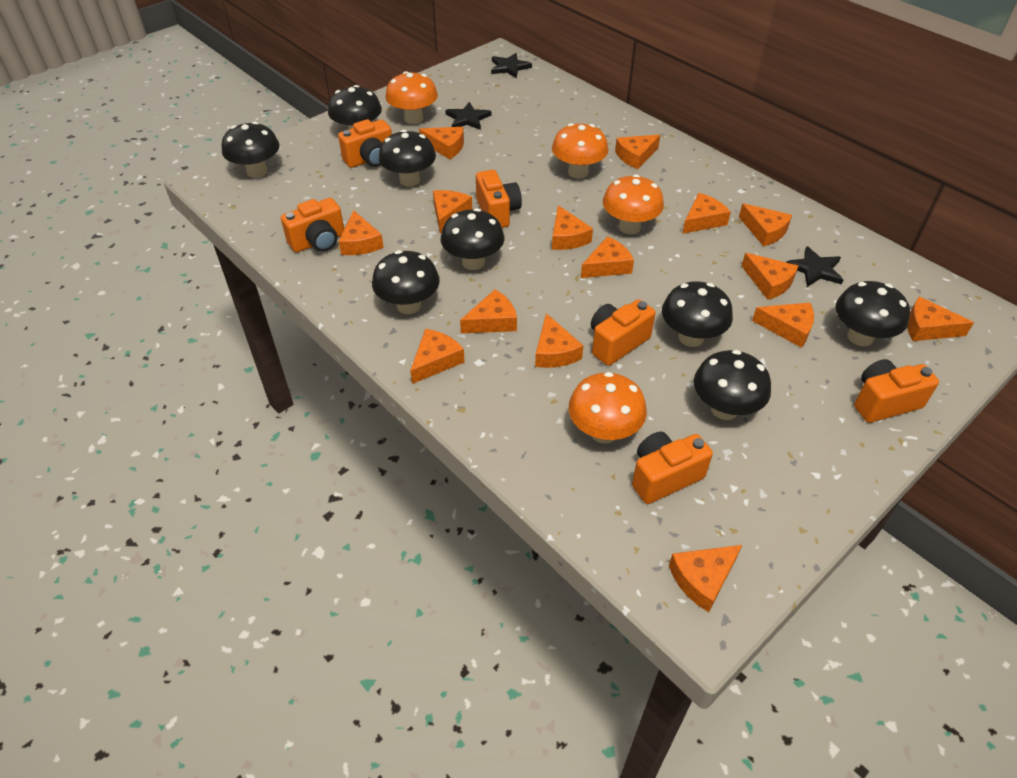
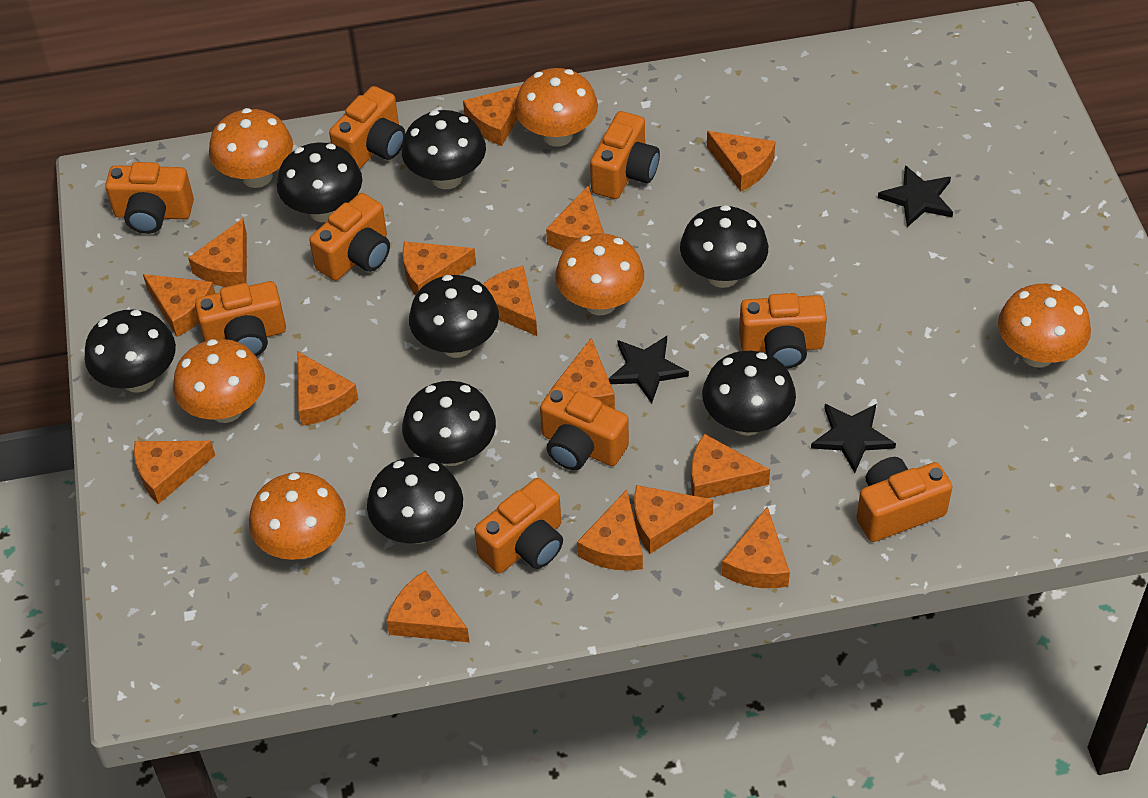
orange camera: [281,198,344,253] [338,119,392,168] [476,170,522,228] [591,299,655,366] [632,432,713,504] [854,359,939,423] = 6 -> [105,162,194,234] [195,281,286,356] [309,193,390,281] [329,86,405,169] [474,478,563,573] [540,385,629,470] [590,111,660,199] [739,293,827,369] [857,457,952,542] = 9
orange mushroom: [385,71,438,124] [552,123,609,179] [569,372,647,444] [603,174,664,234] = 4 -> [173,339,265,423] [209,108,293,188] [249,472,346,560] [515,68,598,147] [555,233,644,315] [998,284,1091,367] = 6

